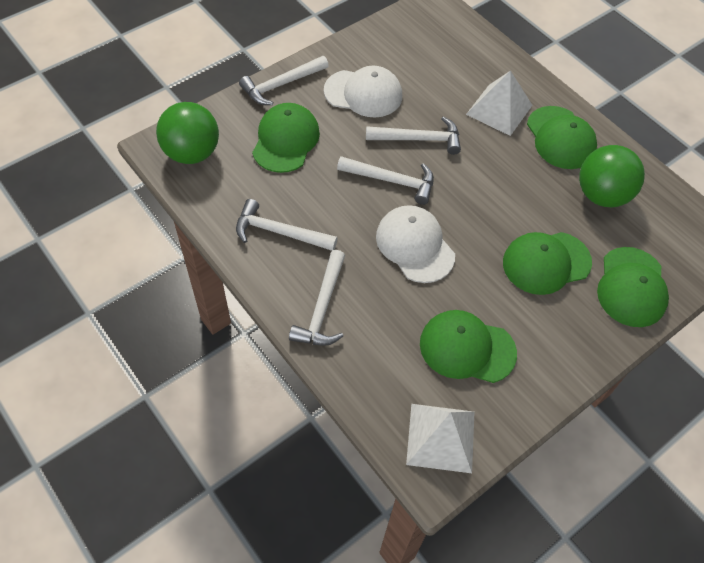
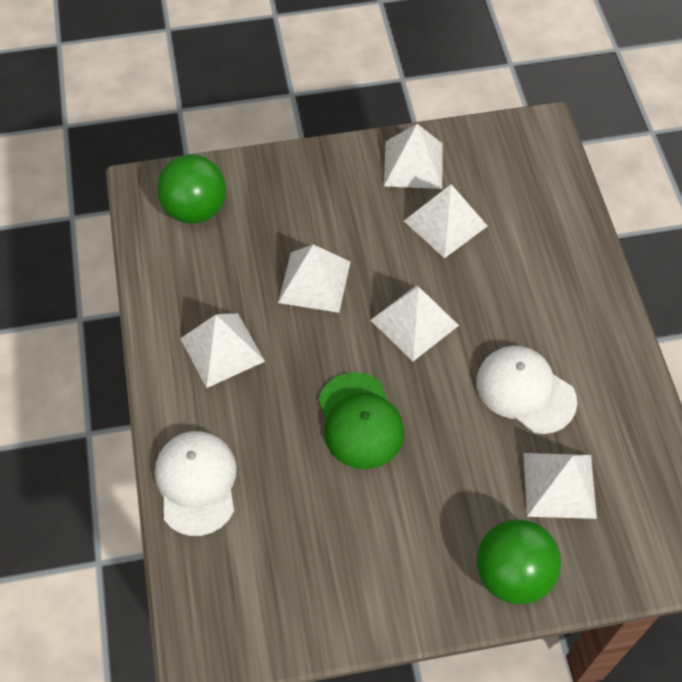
green cap: [252,103,320,173] [420,310,517,383] [503,232,592,295] [527,106,597,169] [597,247,669,327] = 5 -> [318,372,404,469] = 1
white hammer: [236,199,338,251] [239,56,329,105] [289,250,345,346] [337,156,434,205] [366,116,461,155] = 5 -> none = 0
white pyramid: [406,404,474,473] [466,70,532,136] = 2 -> [180,313,265,388] [278,244,350,313] [370,286,459,361] [384,124,443,189] [404,184,487,258] [523,453,597,519] = 6

